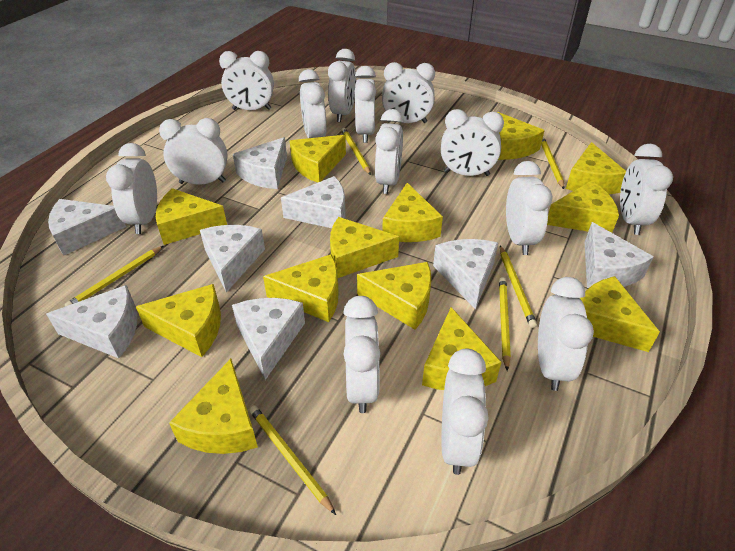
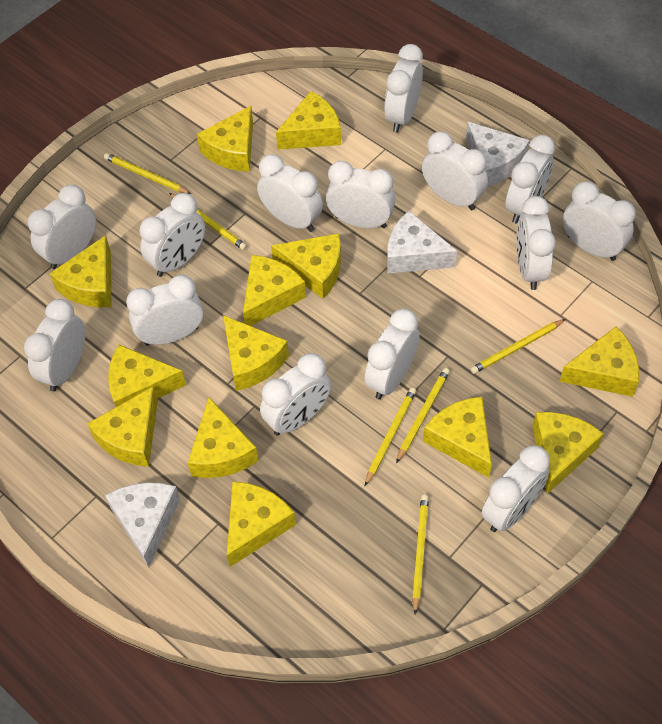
white cheese: [46,285,137,358] [48,199,126,256] [200,225,265,292] [232,298,305,380] [233,137,287,189] [281,176,346,228] [433,239,498,310] [585,222,654,288] = 8 -> [105,482,180,567] [387,211,457,274] [466,121,530,186] = 3

